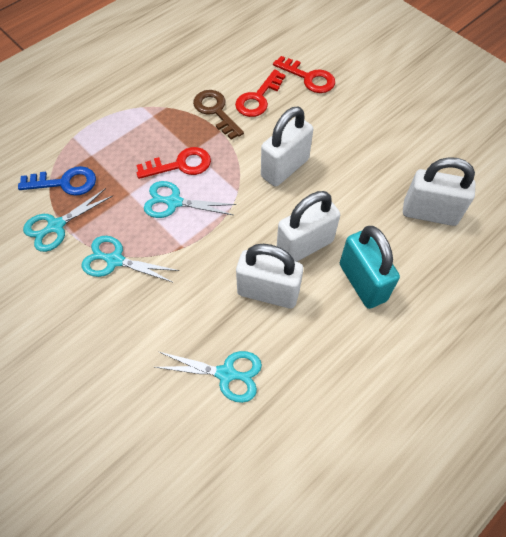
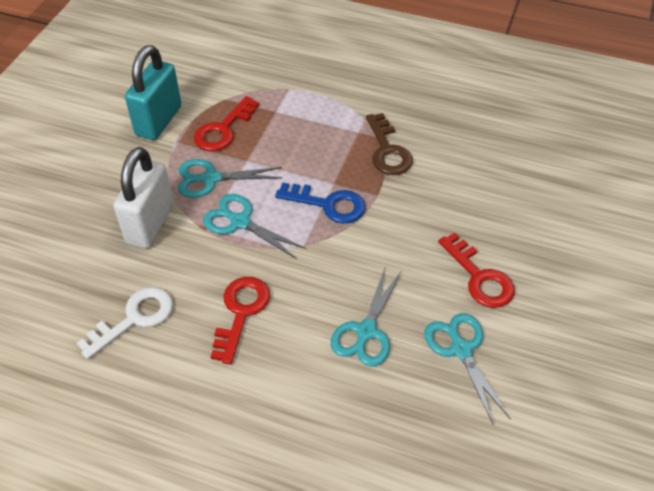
white key: none = 0 -> [76,287,173,359] = 1
white padlock: [236,244,303,308] [261,107,313,187] [277,191,340,262] [403,157,476,226] = 4 -> [113,147,174,248] = 1

